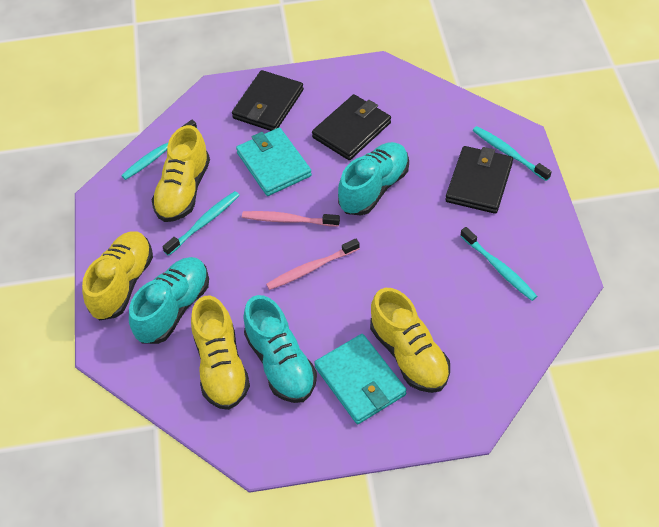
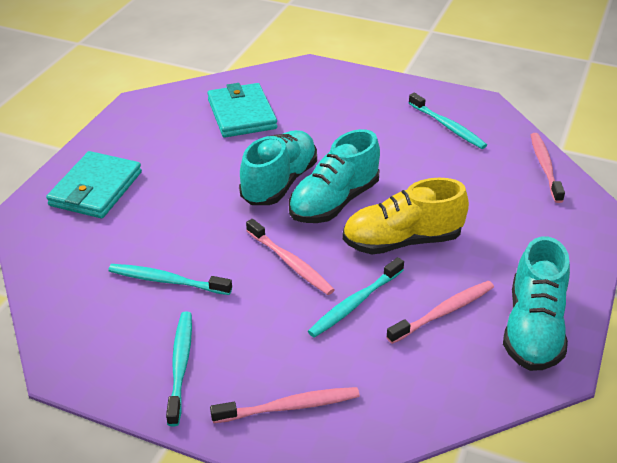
black wallet: [232,70,304,131] [312,94,391,160] [445,146,513,214] = 3 -> none = 0
pink toothbrush: [242,211,340,227] [266,238,360,290] = 2 -> [210,387,360,423] [246,219,335,295] [386,281,494,344] [531,133,565,203] = 4
yellow shoe: [82,231,153,320] [152,125,210,222] [191,296,250,410] [370,288,450,393] = 4 -> [342,178,469,254] = 1

